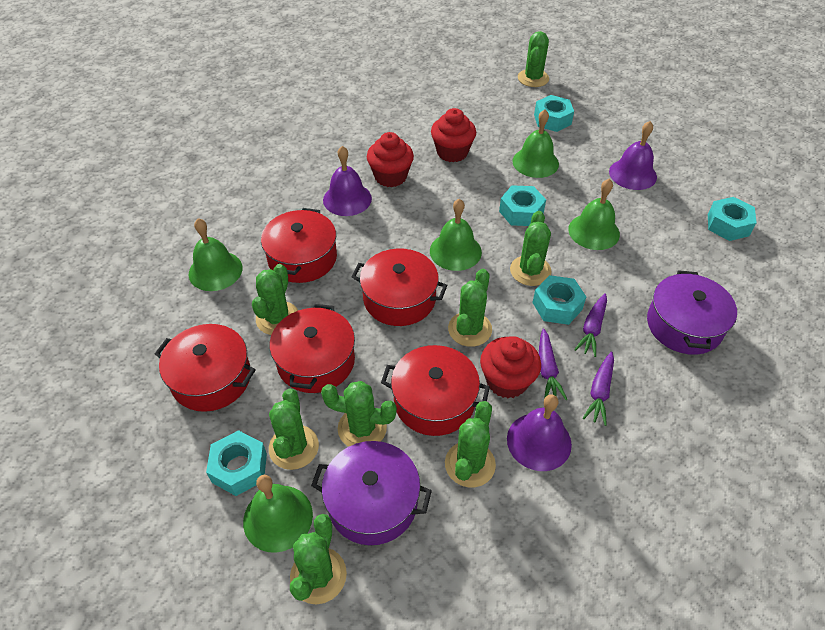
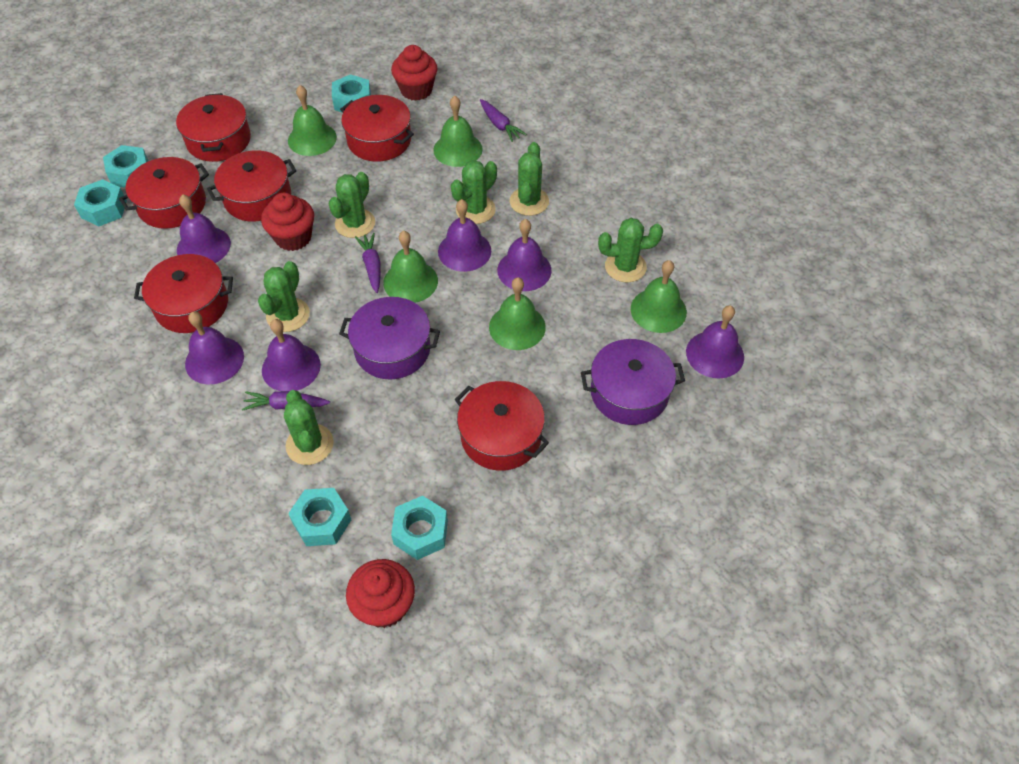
green cactus: [252,264,298,335] [269,389,319,470] [290,514,347,604] [321,381,397,447] [445,401,496,487] [448,269,492,347] [510,211,551,286] [518,31,549,87] = 8 -> [258,261,310,332] [284,390,334,465] [328,172,375,238] [451,160,497,224] [510,142,549,216] [598,218,663,283] = 6
purple bell: [323,146,372,216] [507,394,572,471] [609,121,657,190] = 3 -> [177,194,231,263] [185,311,244,384] [262,319,321,391] [438,199,491,272] [497,219,552,291] [686,305,744,378] = 6
red pot: [155,324,256,412] [261,208,337,283] [270,304,355,393] [352,249,447,326] [381,345,490,436] = 5 -> [119,157,209,229] [134,254,233,333] [176,93,251,162] [207,150,296,221] [340,95,414,162] [455,381,549,471] = 6

